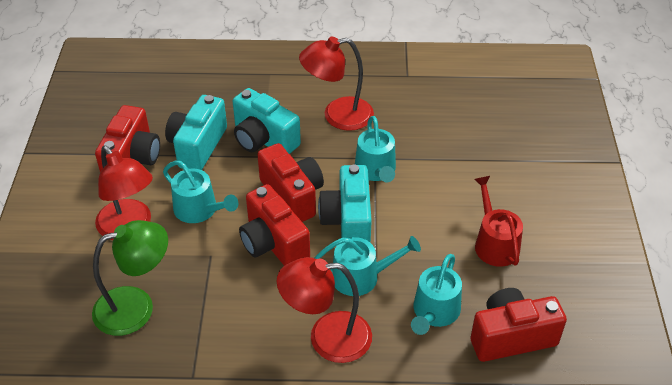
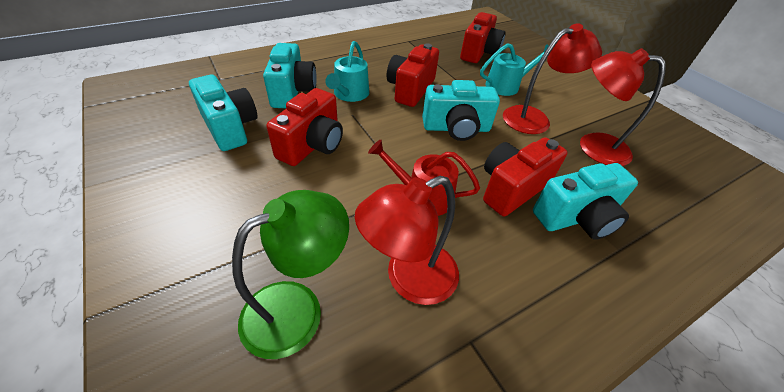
turquoise camera: [165,95,227,170] [232,88,301,154] [318,165,372,243] = 3 -> [189,75,258,151] [263,43,317,108] [422,80,500,141] [533,163,638,240] = 4
turquoise watering can: [163,161,238,223] [315,236,421,296] [355,116,396,182] [411,254,462,335] = 4 -> [325,41,369,102] [480,43,549,96] = 2

